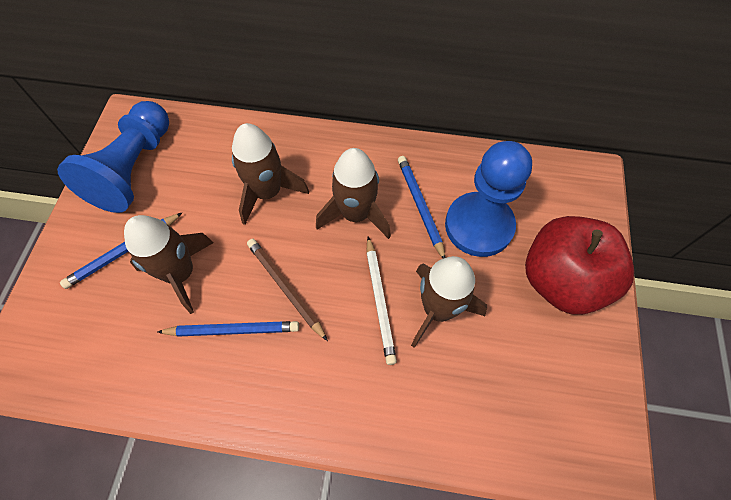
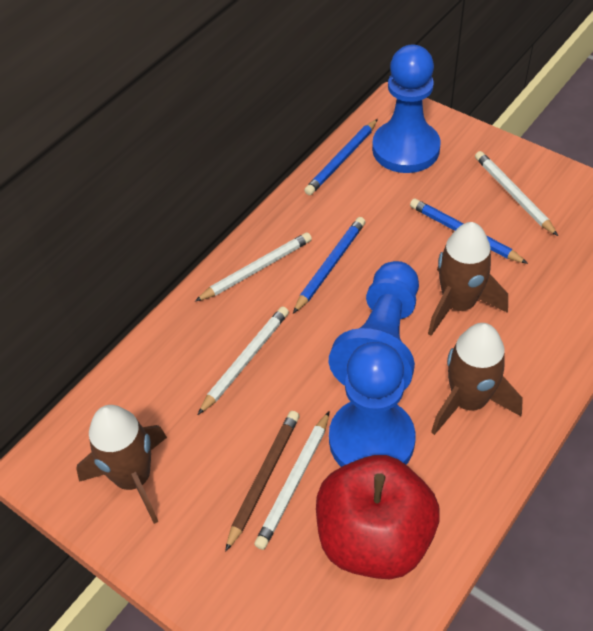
blue pawn: [57,101,169,213] [445,141,532,257] = 2 -> [329,261,419,390] [329,342,415,467] [372,45,441,173] = 3
brown rocket: [124,215,214,314] [232,123,309,225] [316,148,391,239] [411,256,487,348] = 4 -> [76,405,167,524] [428,222,508,336] [431,323,523,435] = 3
white pencil: [366,236,397,365] = 1 -> [195,232,312,301] [198,306,289,415] [254,411,330,550] [475,151,558,236] = 4

